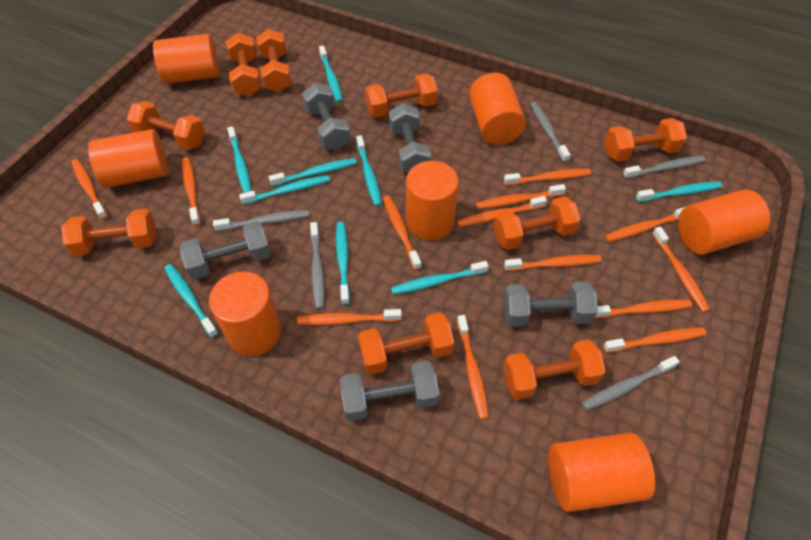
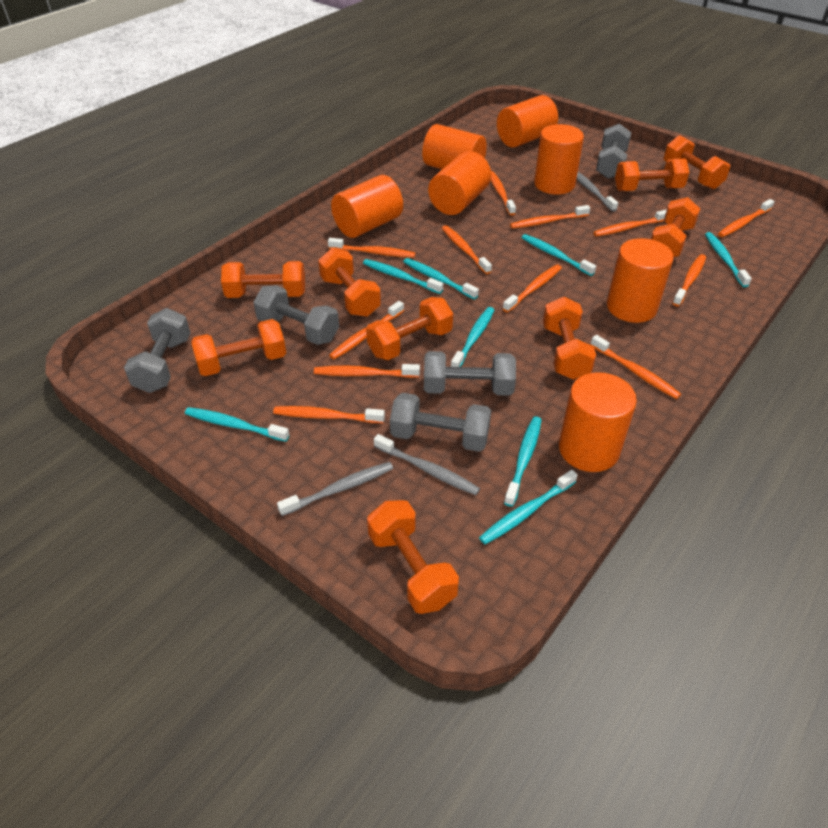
grey toothbrush: [213,210,309,231] [310,222,325,309] [530,102,570,162] [581,356,680,411] [623,156,705,179] = 5 -> [277,462,393,516] [374,434,480,495] [576,172,618,212] = 3
orange toothbrush: [71,159,108,220] [182,157,201,226] [297,309,402,325] [383,196,421,270] [457,196,547,227] [457,315,489,419] [475,184,566,209] [504,169,591,185] [504,255,601,271] [595,300,692,318] [603,327,706,353] [605,207,685,242] [652,227,710,312] = 13 -> [273,406,385,423] [314,364,420,378] [328,238,415,258] [329,301,404,359] [442,225,492,274] [491,171,516,215] [502,265,562,312] [510,205,590,229] [591,335,681,399] [593,210,667,236] [673,254,706,306] [718,199,775,237] = 12
turquoise toothbrush: [164,264,218,338] [227,126,251,193] [239,175,330,205] [269,158,357,186] [319,46,343,102] [336,222,350,305] [356,135,382,206] [391,261,488,294] [636,182,723,202] = 9 -> [185,407,289,442] [363,259,443,294] [403,258,479,299] [451,307,494,367] [479,470,578,544] [504,416,542,507] [521,234,596,276] [705,232,752,287] = 8

